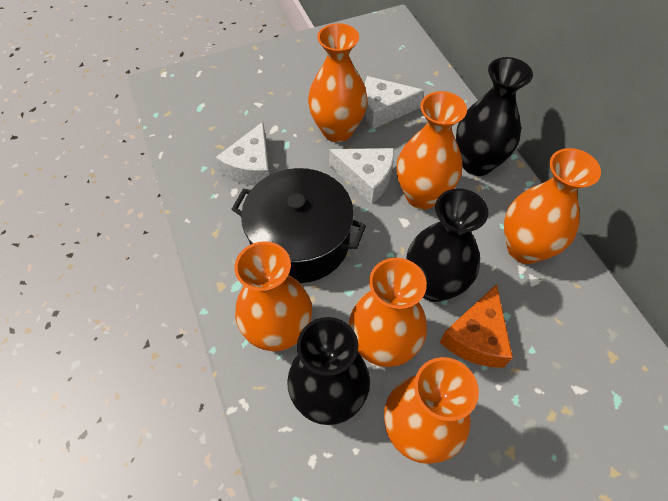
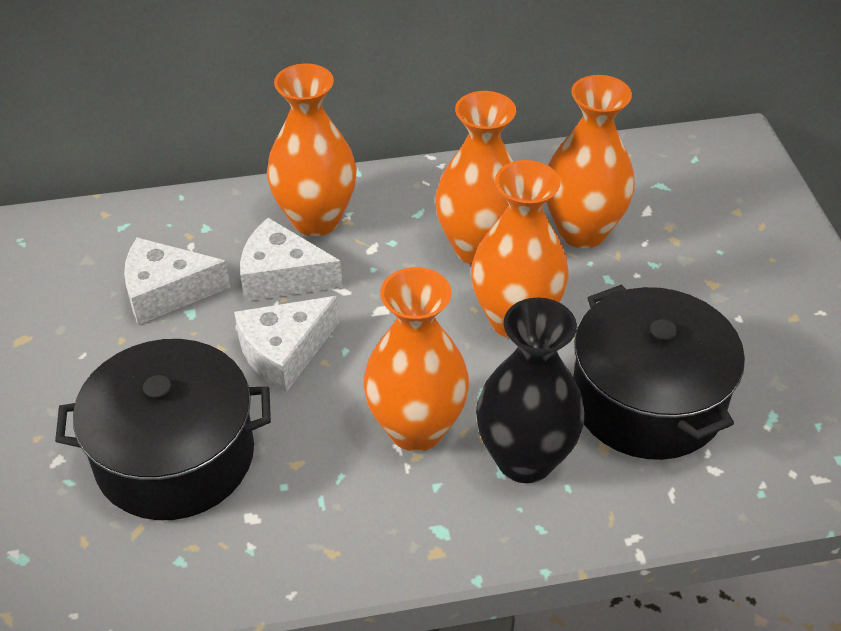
black pot: [231,168,366,283] = 1 -> [55,339,271,520] [573,285,745,460] = 2
black vase: [287,317,370,425] [407,188,488,302] [456,57,533,176] = 3 -> [476,298,585,483] = 1
orange cheese: [440,284,513,368] = 1 -> none = 0
orange vase: [234,241,312,352] [308,23,368,142] [349,257,427,367] [384,357,479,464] [397,91,467,209] [504,148,601,264] = 6 -> [267,63,357,236] [363,267,469,452] [435,91,516,264] [471,160,568,338] [546,75,635,248] = 5

